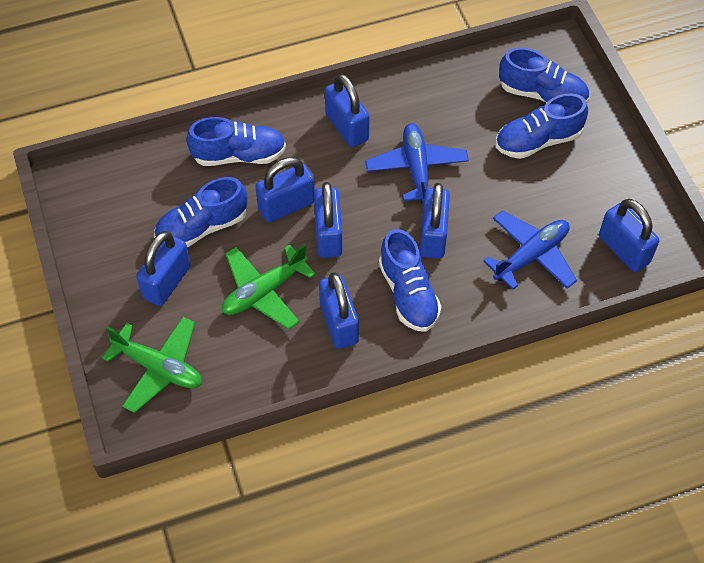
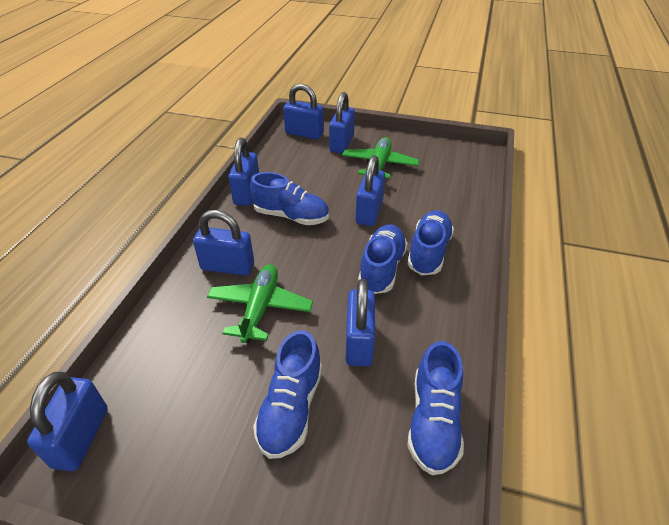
blue plane: [365,123,469,204] [483,210,577,290] = 2 -> none = 0

